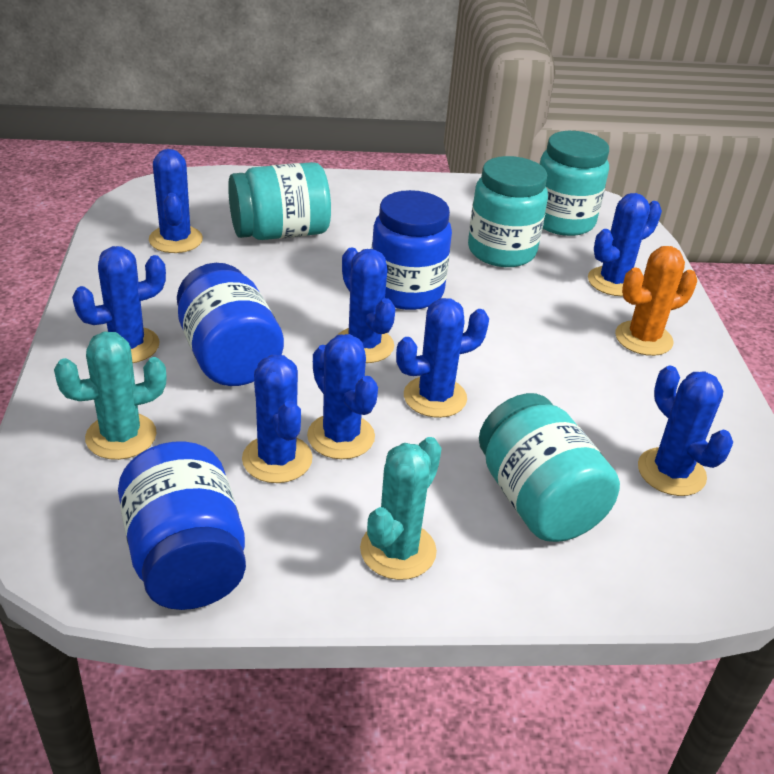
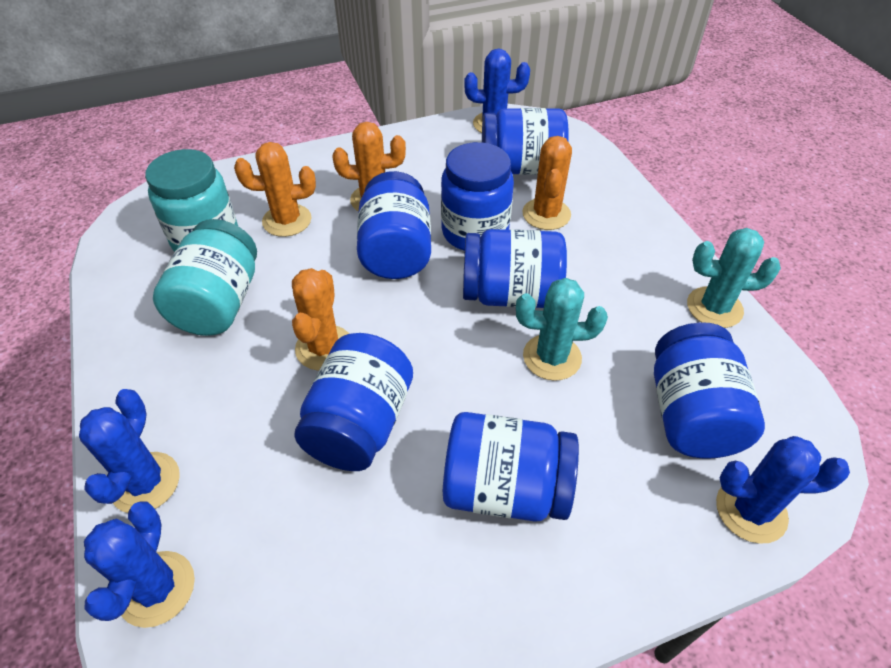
blue cactus: [72,246,166,363] [149,149,203,253] [242,355,312,483] [307,334,378,459] [338,248,395,363] [396,298,489,418] [588,193,662,296] [638,365,733,496] = 8 -> [79,389,180,513] [84,501,195,628] [464,48,530,133] [716,436,850,544] = 4
blue jar: [118,441,246,610] [177,263,284,386] [372,190,452,310] = 3 -> [294,333,413,471] [357,171,431,279] [441,142,514,251] [443,412,579,522] [463,229,567,308] [482,108,569,175] [654,322,765,459] = 7
orange cactus: [615,246,697,356] = 1 -> [234,142,316,237] [292,268,349,371] [332,122,406,212] [522,136,572,230] = 4
turquoise jar: [228,162,331,240] [468,156,548,267] [479,393,620,542] [540,131,609,236] = 4 -> [145,149,238,252] [153,219,257,336] = 2

